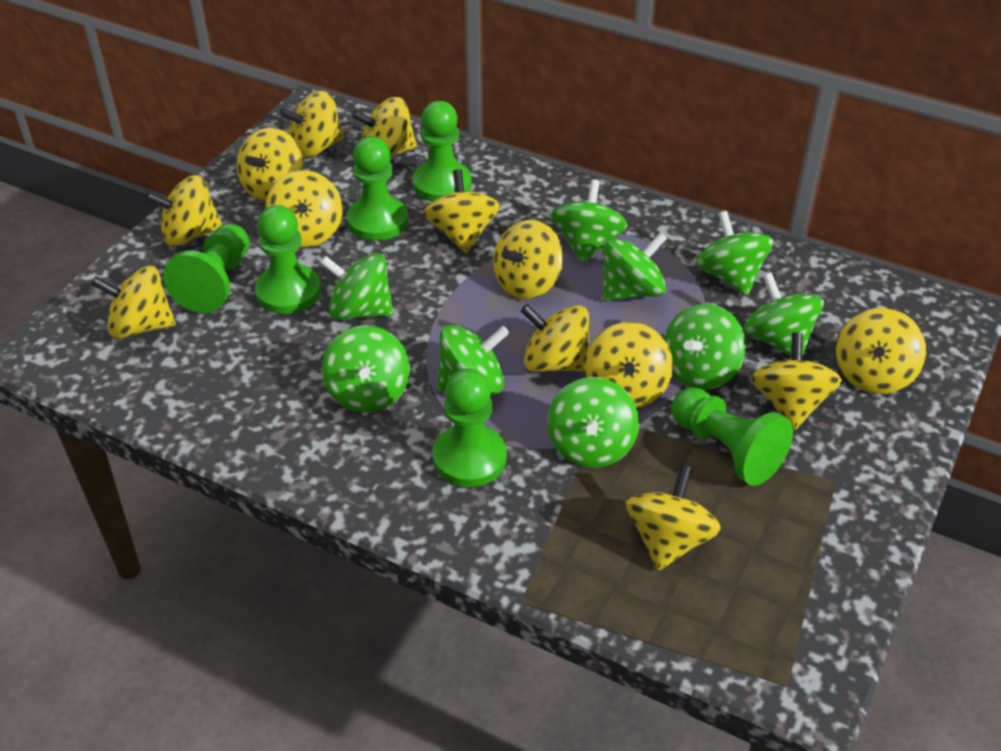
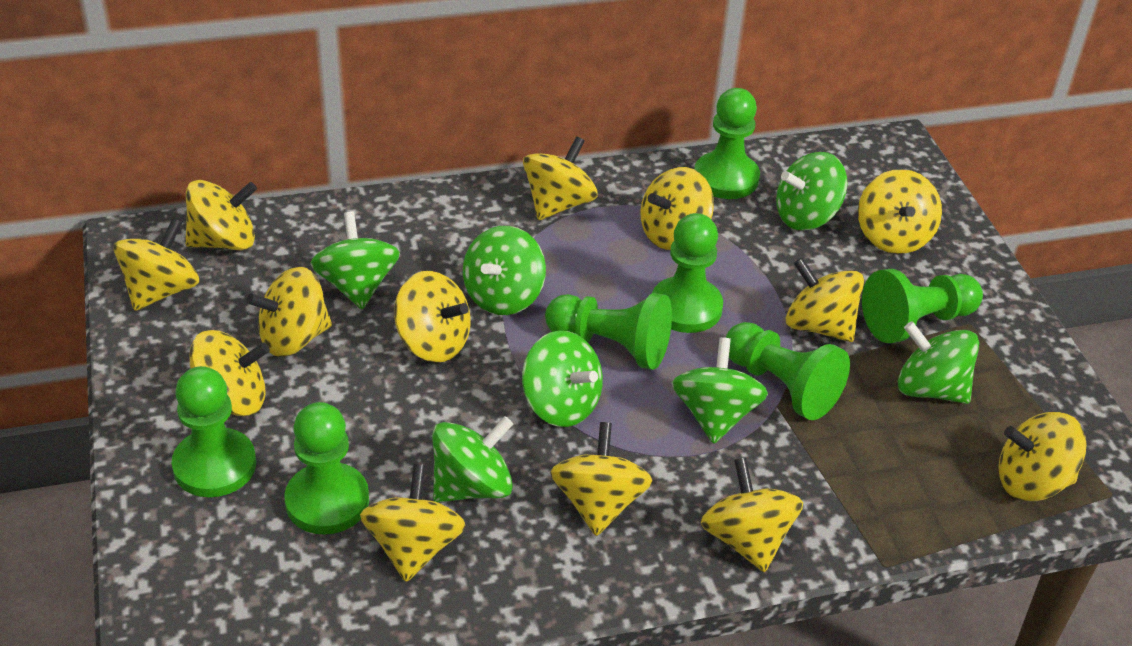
green pawn: [163,224,250,313] [255,205,321,314] [347,136,408,241] [412,101,472,202] [433,368,507,487] [672,387,793,486] = 6 -> [172,366,256,497] [284,402,369,535] [545,293,672,370] [652,213,723,333] [694,88,760,199] [725,322,850,420] [862,269,983,343] = 7
green spinning top: [320,253,394,320] [322,325,410,413] [436,325,509,395] [548,377,639,468] [551,179,627,264] [603,232,667,302] [664,304,746,390] [696,211,773,296] [743,273,824,358] = 9 -> [310,212,400,309] [432,416,513,502] [463,226,546,315] [522,331,603,427] [672,337,768,444] [776,152,848,231] [898,321,979,404] = 7

